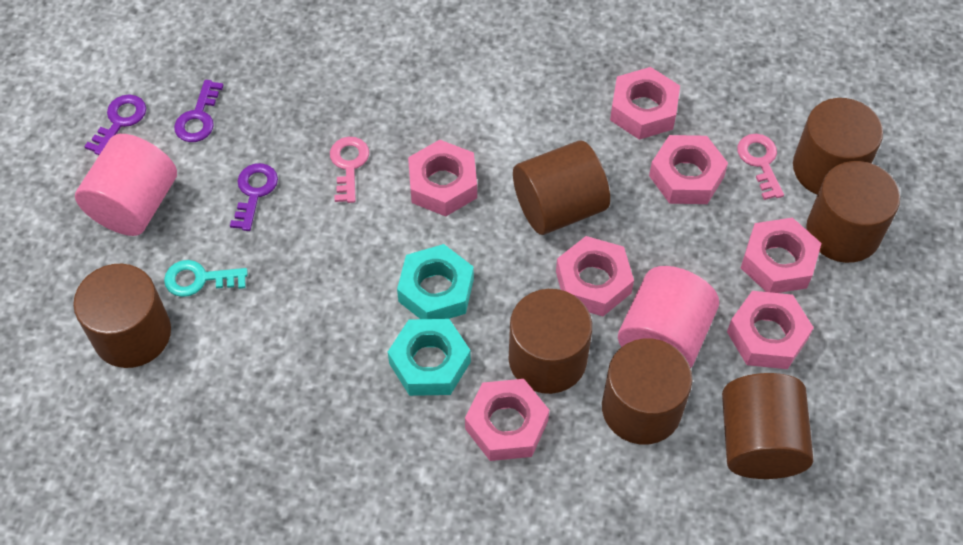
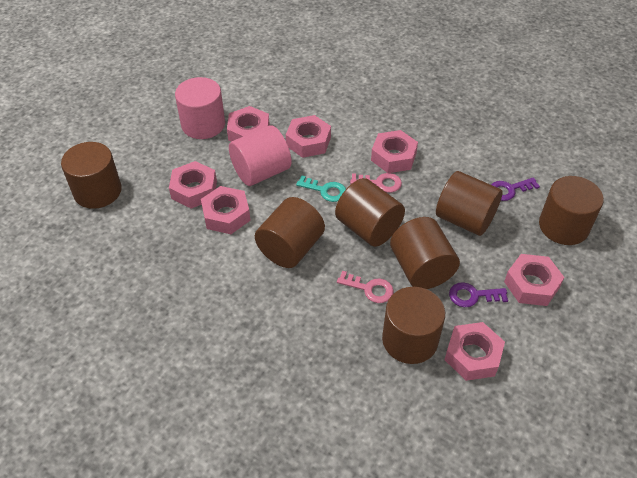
purple key: [84,94,146,155] [174,80,224,142] [230,163,278,231] = 3 -> [449,282,508,307] [491,177,540,201] = 2
turquoise nut: [388,319,471,396] [397,244,474,319] = 2 -> none = 0

